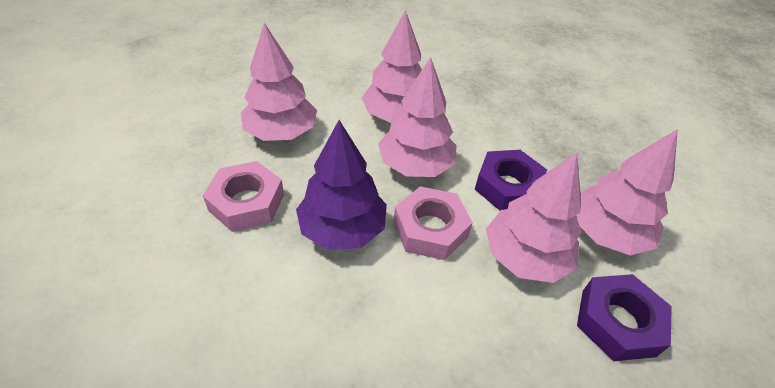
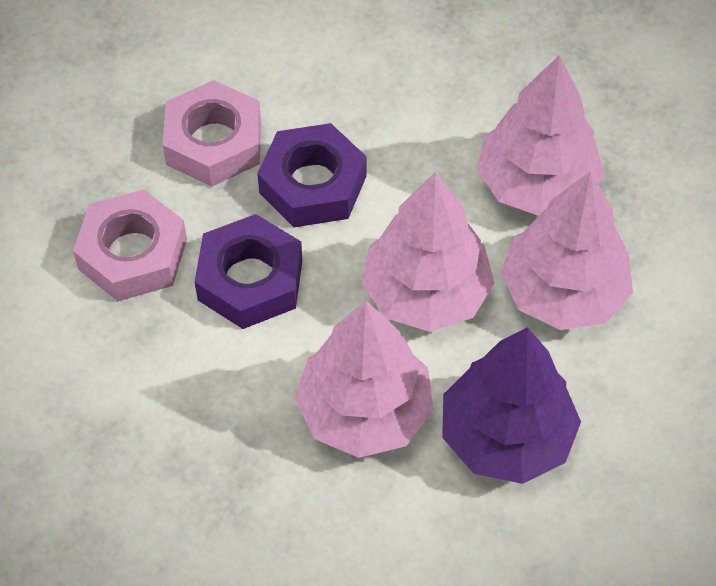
pink tree: [241,23,317,141] [362,10,422,123] [378,57,457,177] [486,153,582,283] [576,129,678,255] = 5 -> [295,300,433,458] [362,172,494,332] [477,55,604,216] [501,171,633,330] = 4

